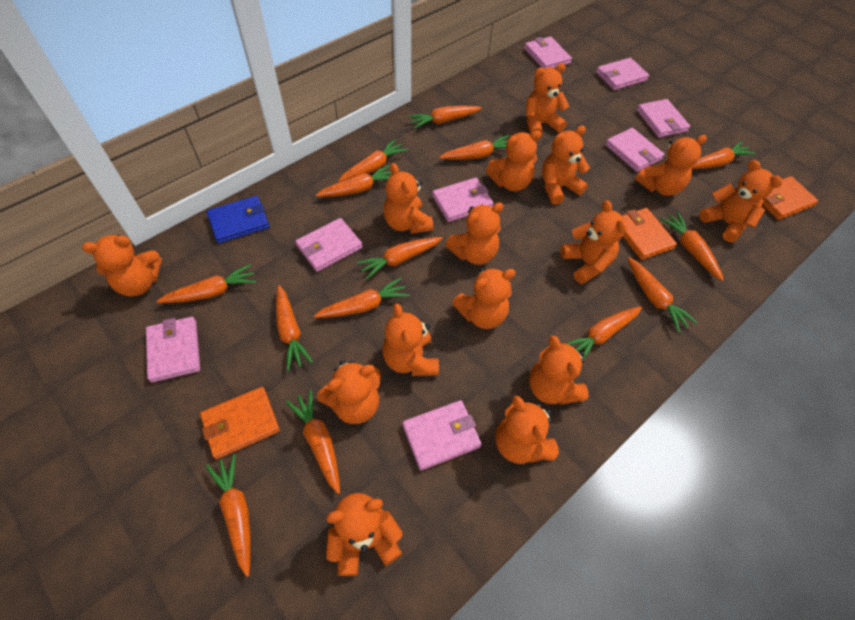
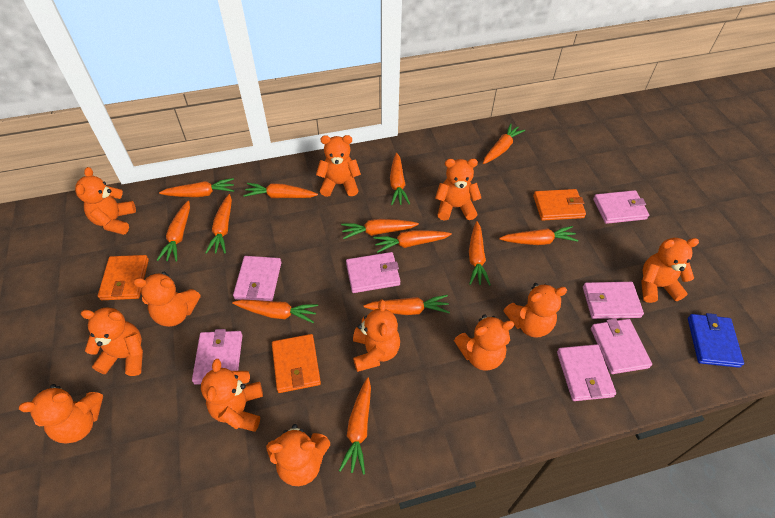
orange carrot: [156,264,257,303] [206,454,251,577] [276,285,313,371] [285,389,340,494] [314,277,410,318] [316,165,392,197] [338,139,408,182] [356,237,443,280] [408,106,482,129] [439,135,509,160] [566,306,642,359] [627,257,698,333] [660,212,724,281] [691,141,755,169] = 14 -> [157,201,190,262] [159,178,234,197] [205,194,232,254] [232,300,318,323] [243,183,318,198] [339,377,371,475] [341,219,419,239] [364,295,450,315] [373,230,452,253] [390,153,410,205] [469,221,491,286] [483,123,525,164] [499,226,578,245] = 13
orange teddy bear: [82,234,162,296] [317,360,381,424] [326,493,403,576] [382,303,439,376] [383,163,433,234] [445,202,504,265] [452,268,516,329] [486,131,542,191] [495,396,559,464] [526,63,569,135] [529,335,589,405] [542,126,590,205] [561,200,627,284] [635,135,707,196] [699,160,783,242] = 15 -> [19,384,103,444] [75,167,136,235] [81,308,143,376] [133,272,201,327] [201,359,263,432] [266,424,330,486] [316,135,361,197] [353,300,400,372] [435,159,481,221] [454,314,514,371] [504,283,567,338] [641,238,699,303] = 12
pink wallet: [146,317,200,383] [295,218,363,272] [402,400,482,470] [432,178,494,222] [524,36,572,68] [596,58,649,90] [605,128,664,172] [637,99,690,138] = 8 -> [192,329,243,385] [233,256,281,301] [346,252,400,293] [557,344,616,401] [583,282,644,319] [591,318,652,374] [593,190,649,224] = 7

